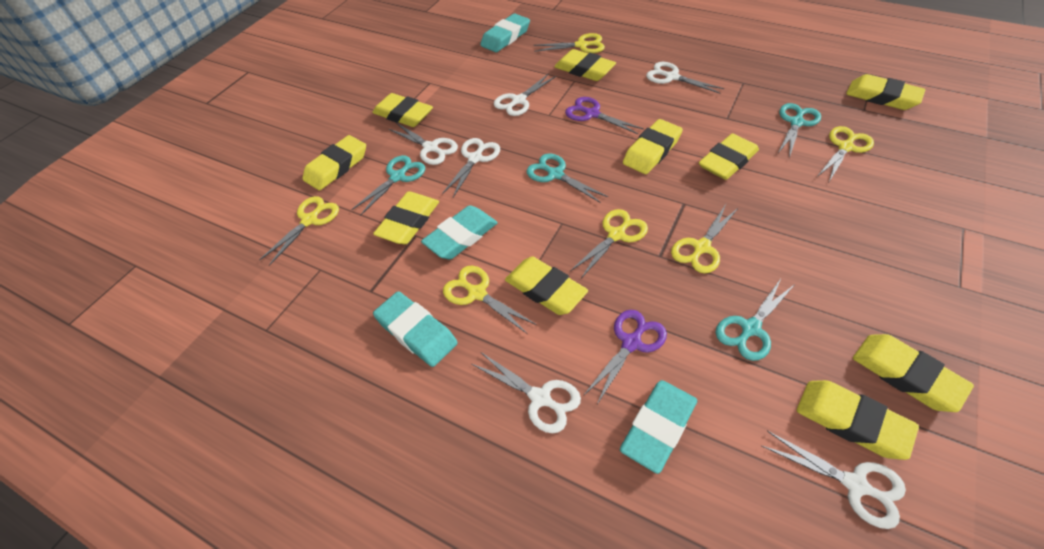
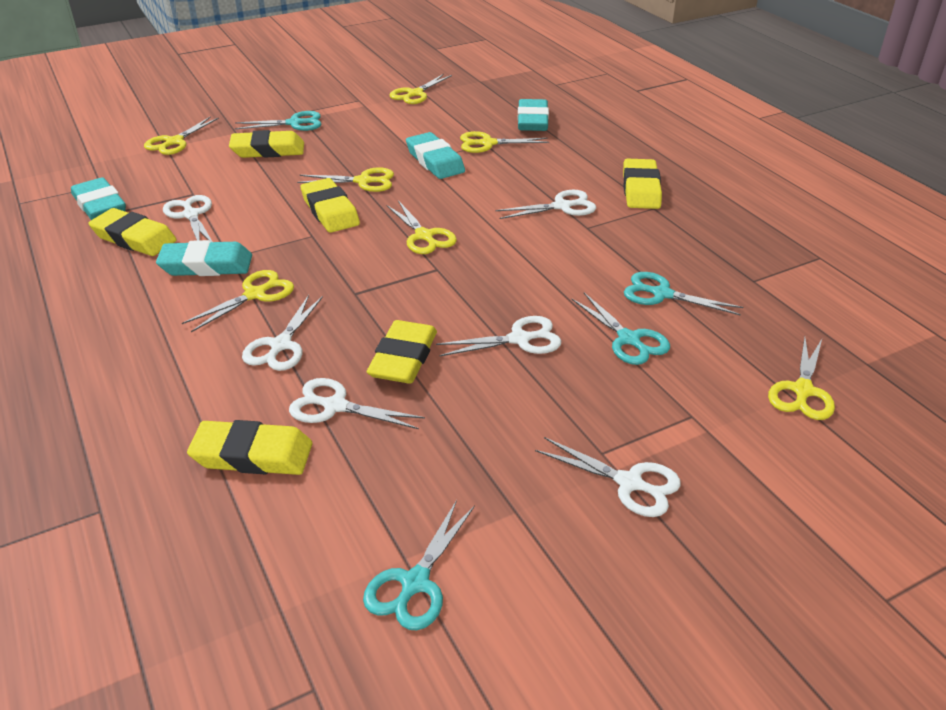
purple scissors: [565,97,644,134] [583,310,667,404] = 2 -> none = 0
yellow eraser: [302,135,366,190] [372,93,433,127] [373,192,439,244] [505,257,588,315] [554,49,616,81] [623,119,683,174] [699,134,759,180] [797,380,919,460] [846,74,925,110] [853,334,974,412] = 10 -> [88,208,177,256] [187,420,312,475] [229,130,304,158] [301,178,360,233] [367,320,437,384] [623,159,662,209] = 6
yellow scissors: [259,196,339,266] [443,266,537,334] [534,33,605,53] [570,209,648,278] [671,204,738,273] [817,126,874,182] = 6 -> [144,116,219,155] [182,270,294,332] [297,167,394,192] [386,201,457,254] [390,74,452,104] [460,131,549,153] [768,337,835,420] = 7

